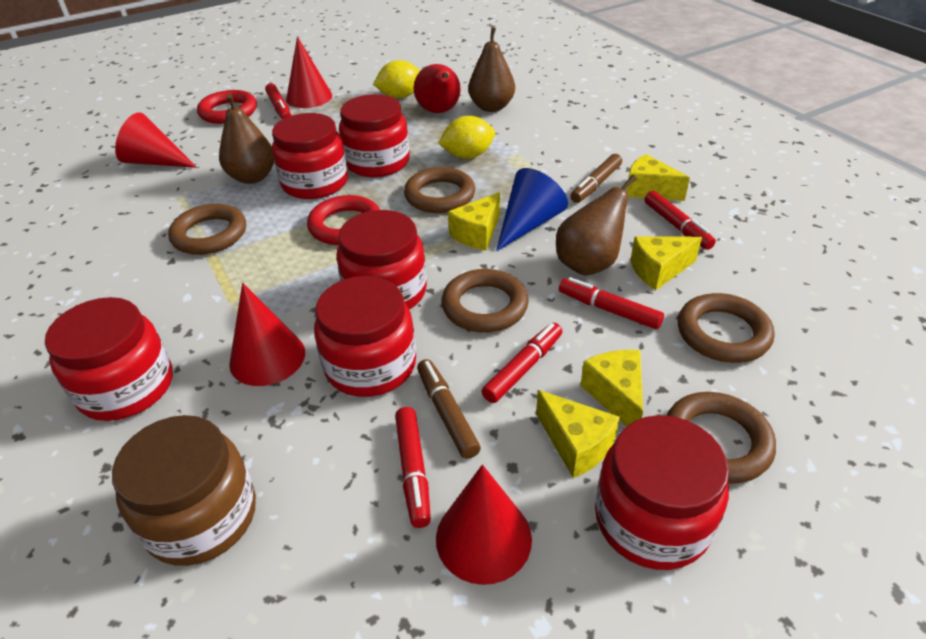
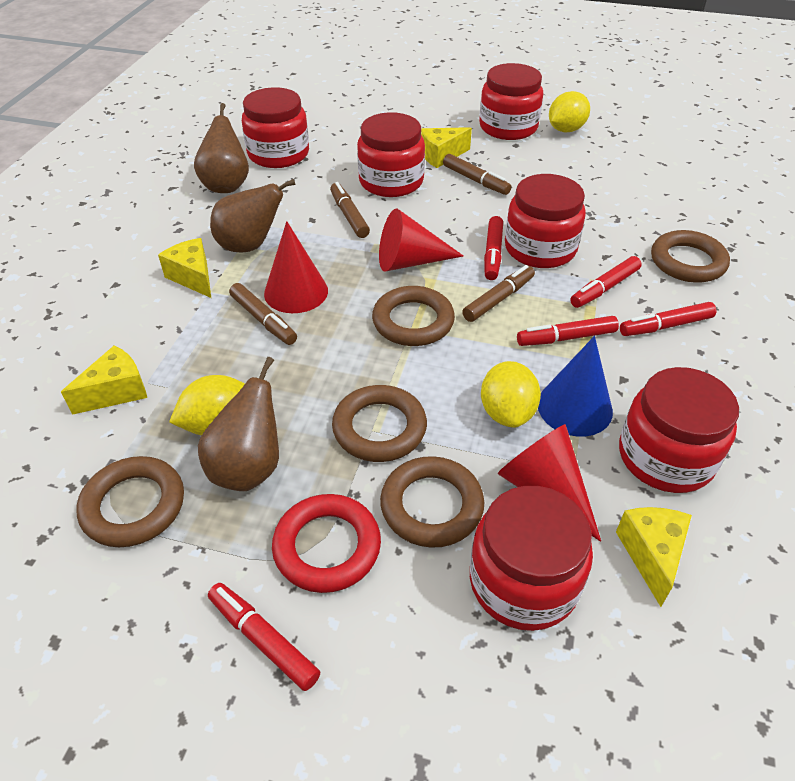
brown jar: [112,415,256,566] = 1 -> none = 0
brown marker: [417,359,481,459] [571,154,622,203] = 2 -> [229,283,297,345] [330,182,370,238] [443,154,511,195] [462,265,535,322] = 4
red cone: [115,112,197,168] [229,283,305,386] [286,36,332,108] [436,465,532,585] = 4 -> [264,221,328,313] [379,208,463,271] [498,424,601,542] = 3
red pear: [413,64,461,113] = 1 -> none = 0
red ring: [197,90,257,124] [307,195,380,245] = 2 -> [272,494,381,593] = 1
yellow cheese: [448,192,500,251] [536,390,620,478] [580,350,643,427] [626,154,690,201] [630,237,702,290] = 5 -> [61,345,147,415] [158,238,211,298] [421,127,472,168] [616,507,692,607] = 4
yellow lemon: [373,60,420,98] [438,116,495,159] = 2 -> [169,375,245,435] [481,361,541,428] [549,91,590,132] = 3

